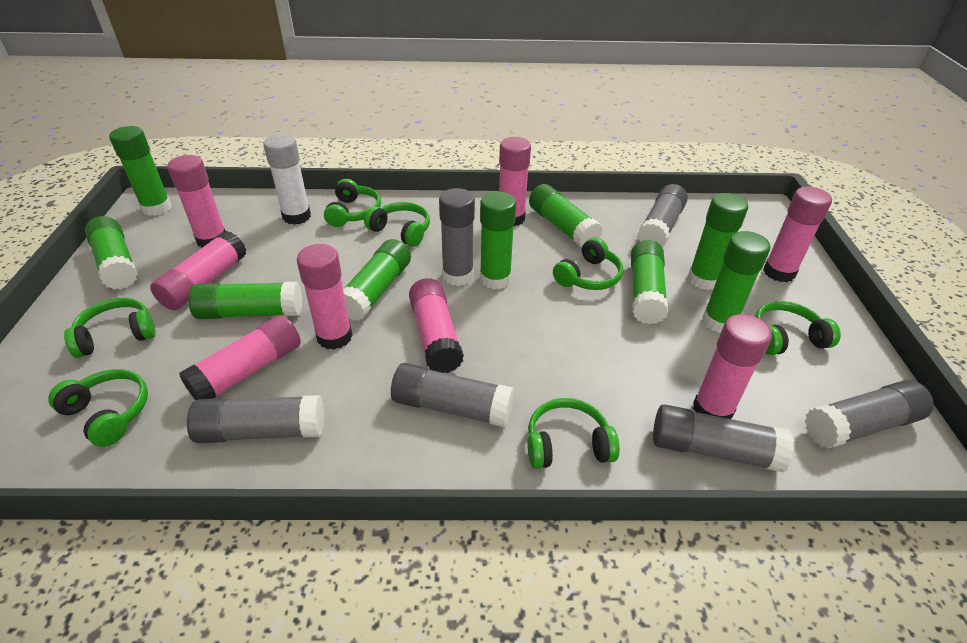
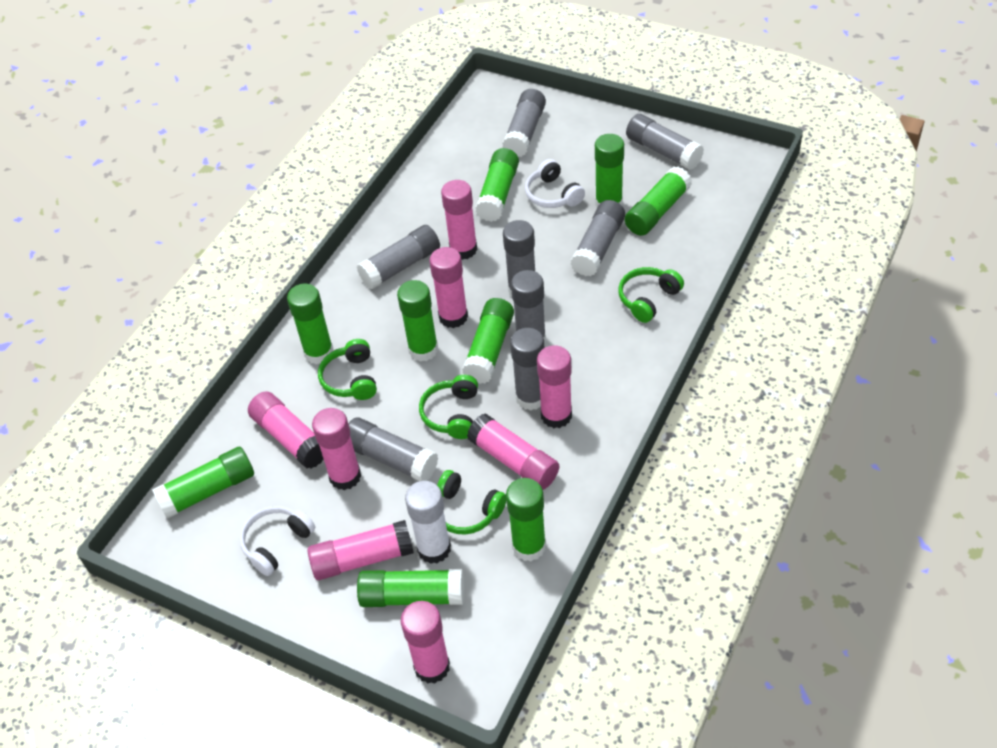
green headphones: [48,369,148,447] [64,298,155,358] [324,179,381,227] [364,202,430,247] [527,398,620,469] [553,237,623,290] [755,301,841,355] = 7 -> [318,339,377,400] [419,375,478,439] [437,470,506,535] [618,267,684,323] = 4
grey glue stick: [187,395,324,443] [391,363,514,427] [439,188,475,286] [637,184,688,246] [653,404,794,473] [805,380,934,449] = 6 -> [348,417,438,481] [357,225,440,289] [502,89,546,157] [503,220,535,297] [510,328,545,410] [511,270,546,343] [570,200,625,276] [626,114,704,170] = 8
white headphones: none = 0 -> [239,506,316,576] [525,159,585,208] = 2

